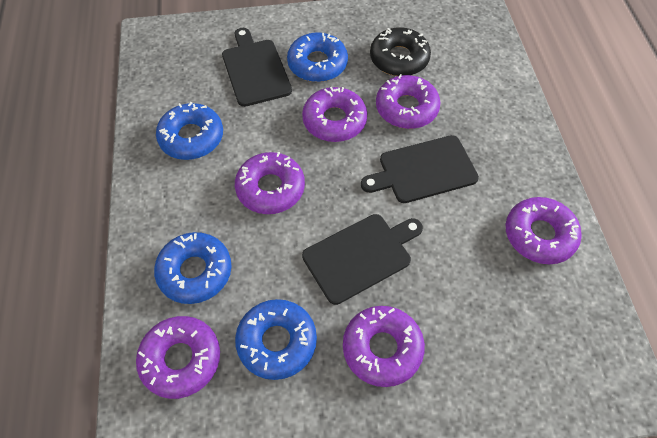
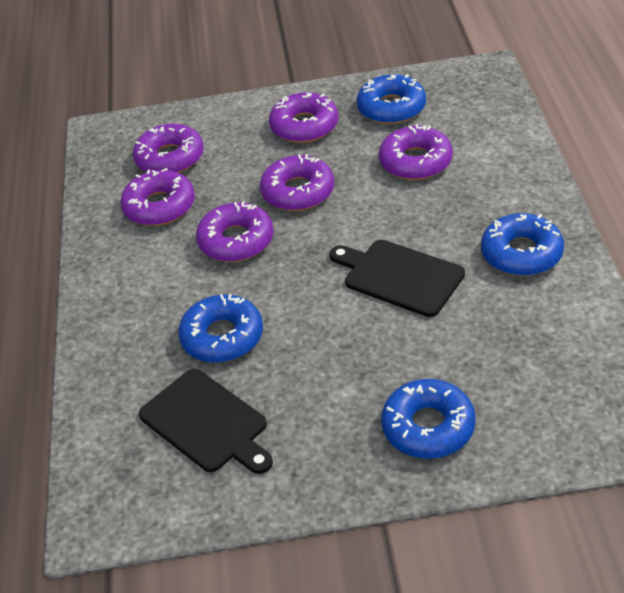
black cutting board: [222,28,292,107] [302,214,423,305] [361,135,479,203] = 3 -> [139,369,273,474] [330,240,465,317] = 2
black donut: [370,27,431,76] = 1 -> none = 0

